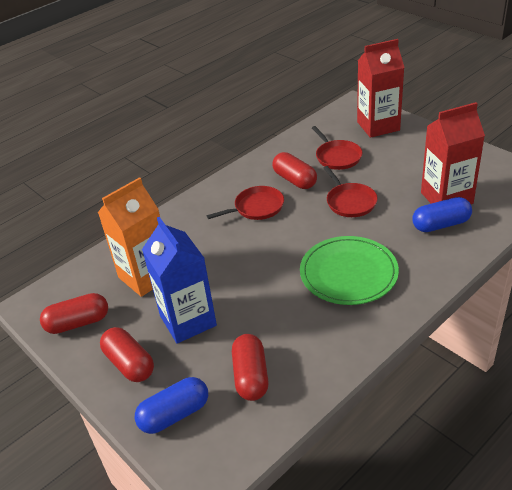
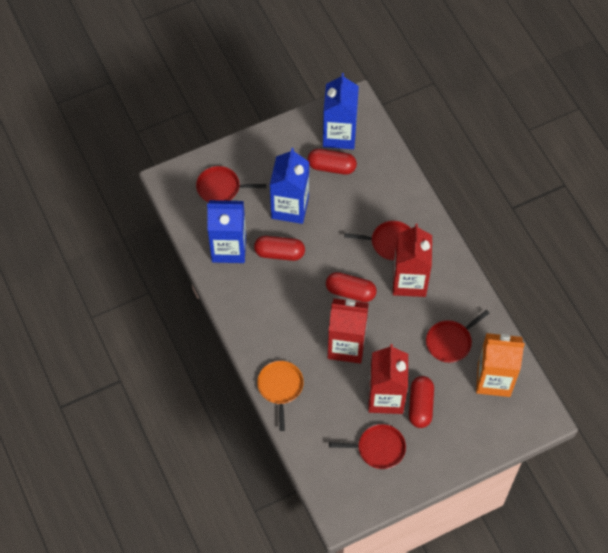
blue capsule: [135,377,208,434] [412,197,472,232] = 2 -> none = 0
blue carton: [142,217,217,344] = 1 -> [207,200,246,263] [270,148,309,224] [323,73,359,149] = 3
green plate: [300,236,399,305] = 1 -> none = 0
orange pan: none = 0 -> [257,361,304,431] = 1
red carton: [357,39,405,138] [421,102,485,204] = 2 -> [328,298,369,364] [368,344,408,414] [393,224,432,297] = 3
red pan: [207,186,284,220] [312,126,363,170] [324,166,378,217] = 3 -> [196,166,266,203] [329,424,406,469] [344,221,411,260] [426,310,490,363] = 4

